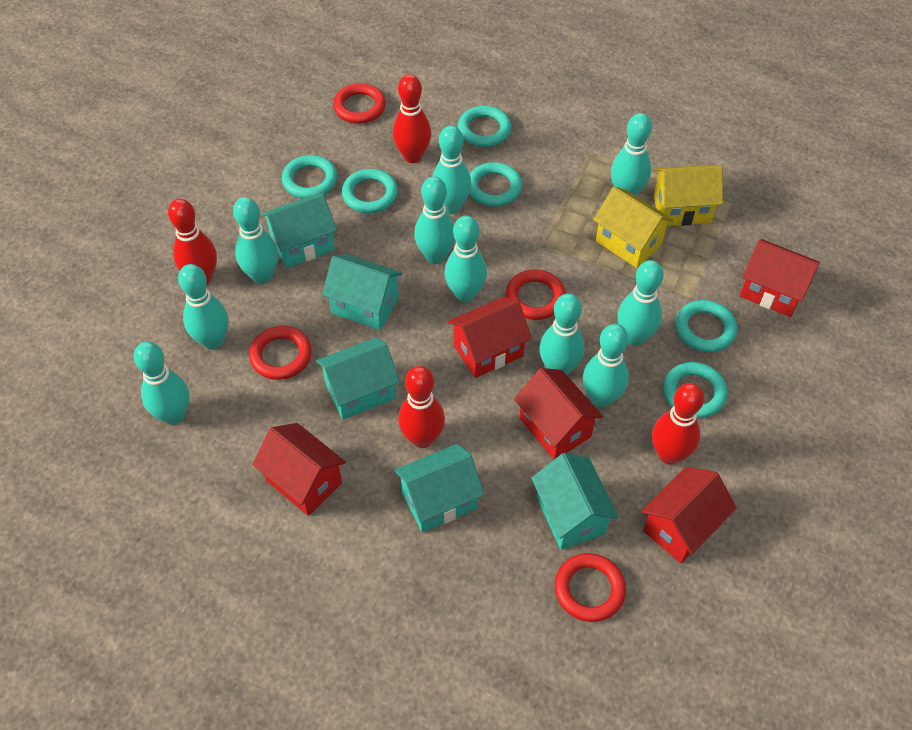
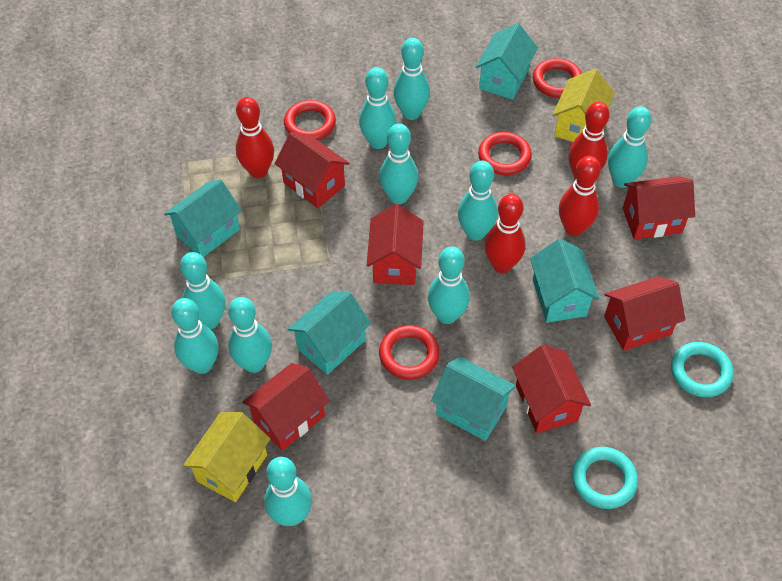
red house: [252,423,346,516] [448,297,532,378] [514,368,603,459] [641,467,737,564] [740,239,820,317] = 5 -> [242,363,330,451] [274,132,350,208] [367,204,424,285] [512,344,591,433] [604,276,686,351] [623,176,695,240] = 6
turquoise ring: [282,155,337,199] [342,169,398,213] [458,106,511,147] [469,162,522,207] [663,362,727,418] [675,300,737,352] = 6 -> [572,447,638,509] [671,342,733,397] = 2

